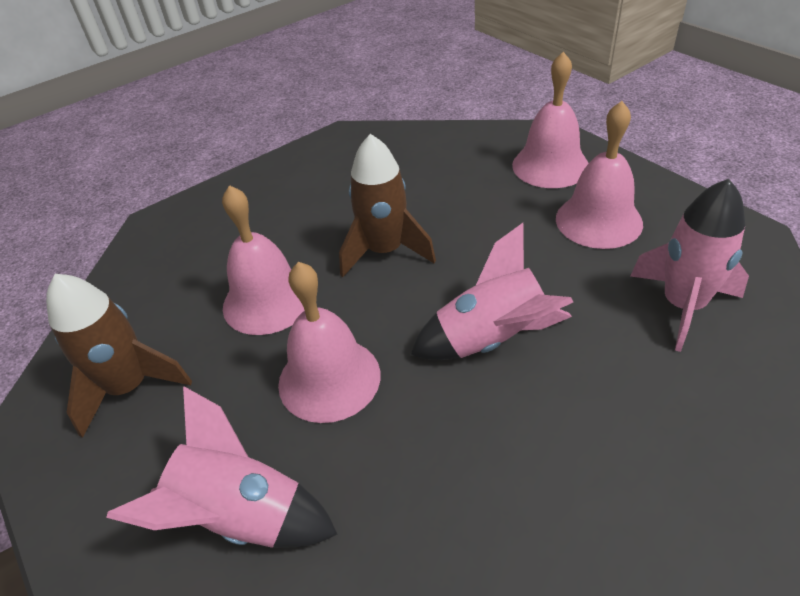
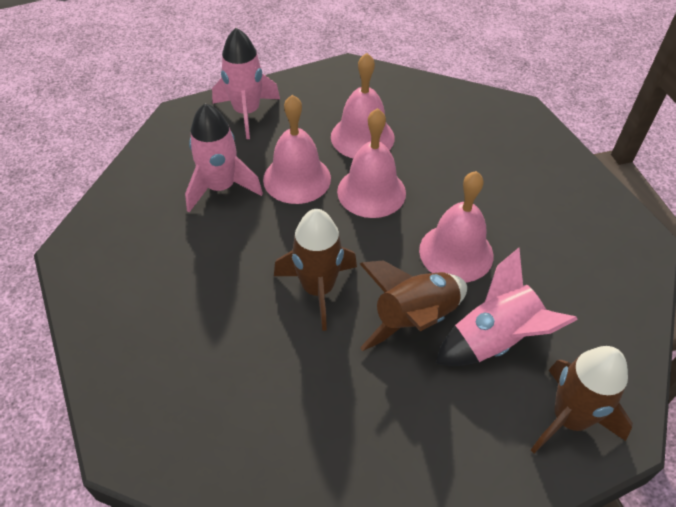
brown rocket: [46,274,192,438] [339,134,436,277] = 2 -> [274,209,357,331] [360,260,467,351] [531,346,633,454] = 3

